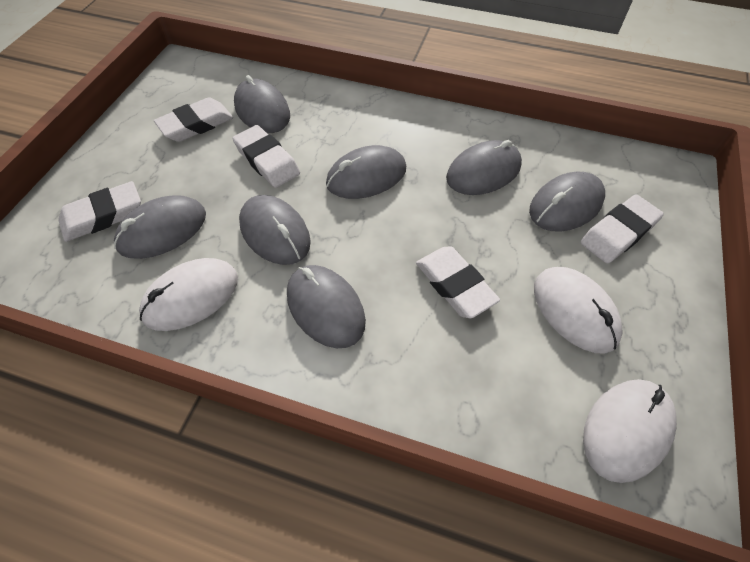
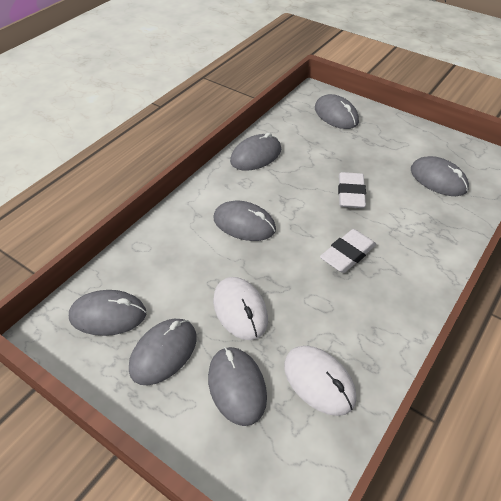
white eraser: [58,181,141,242] [154,97,233,142] [233,125,300,188] [416,246,500,318] [580,195,664,264] = 5 -> [320,229,376,273] [338,172,366,208] = 2
white mouse: [139,258,238,331] [534,267,623,354] [583,379,677,483] = 3 -> [213,277,268,340] [284,346,356,416] = 2

